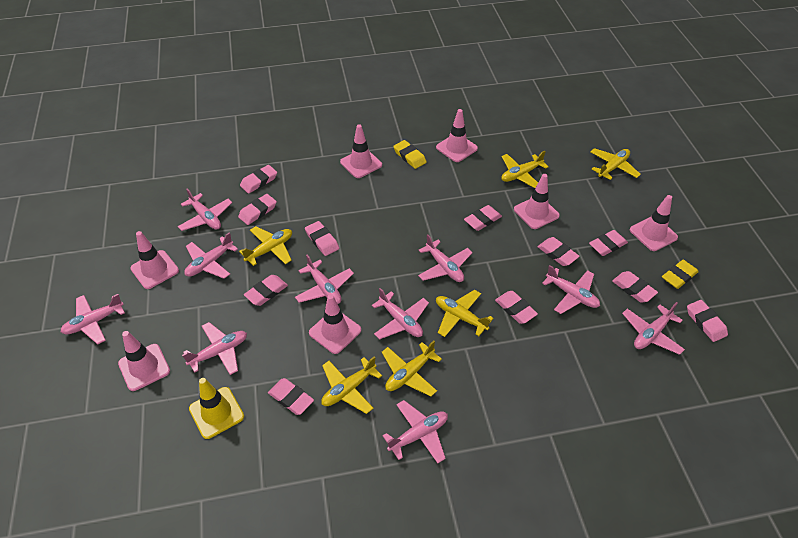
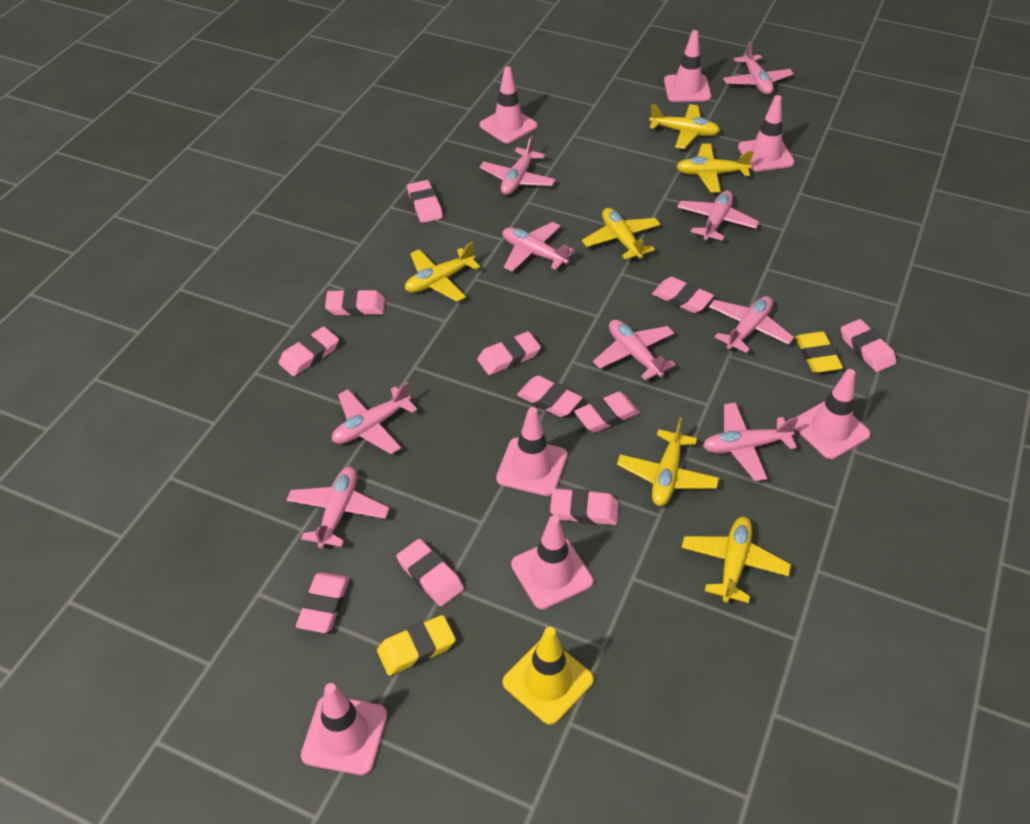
pink plane: [61,294,125,345] [178,188,232,231] [182,322,247,375] [184,232,238,279] [295,255,354,304] [372,288,429,340] [382,400,448,463] [418,234,473,282] [542,265,600,314] [622,302,685,355] = 10 -> [286,467,389,548] [332,382,417,454] [479,136,556,195] [502,222,575,272] [593,320,675,380] [677,191,759,242] [703,403,798,481] [709,296,794,353] [723,42,793,95] = 9

